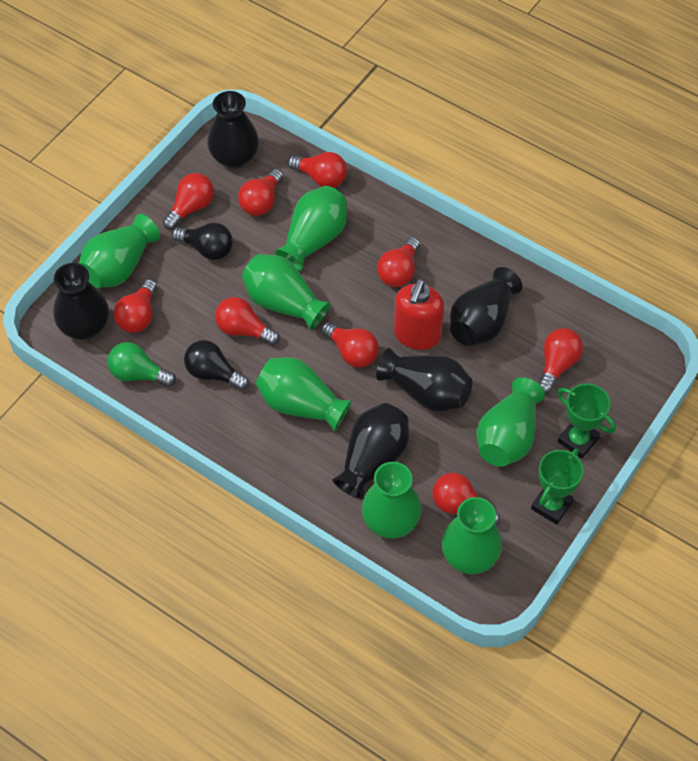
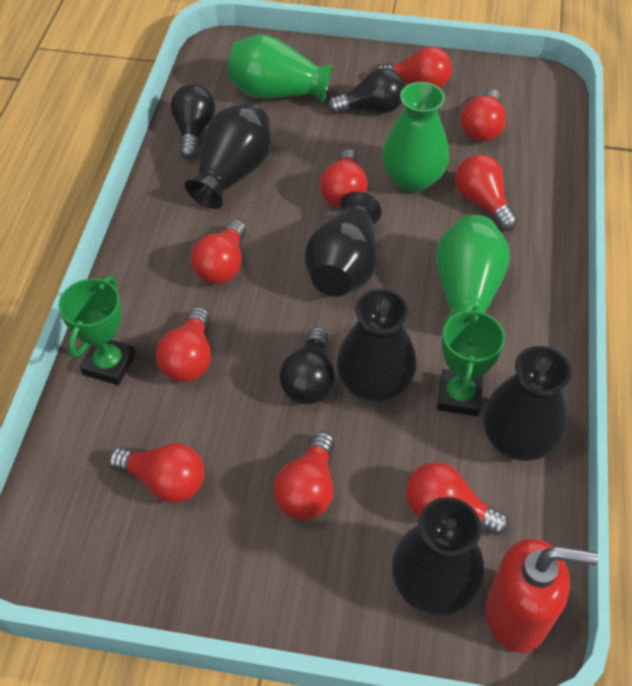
black light bulb: [172,223,233,260] [184,340,249,390] = 2 -> [171,84,215,159] [279,327,335,404] [328,68,405,114] = 3
green light bulb: [107,342,176,387] = 1 -> none = 0
green vase: [79,214,160,288] [242,254,330,330] [256,357,352,431] [275,186,347,271] [362,462,421,539] [441,497,502,574] [476,377,545,467] = 7 -> [227,34,333,103] [382,82,449,193] [436,215,510,329] = 3

